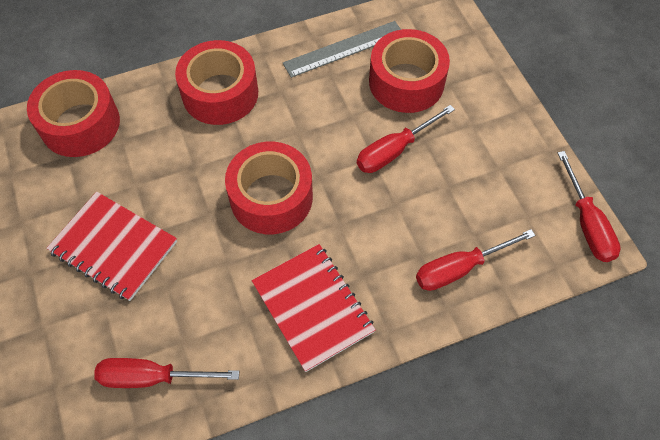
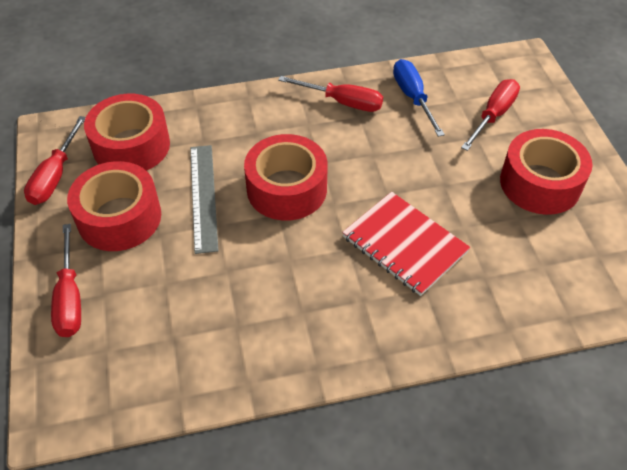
blue screwdriver: none = 0 -> [393,59,445,137] = 1
red notebook: [46,192,177,301] [252,244,376,372] = 2 -> [342,192,470,296] = 1

